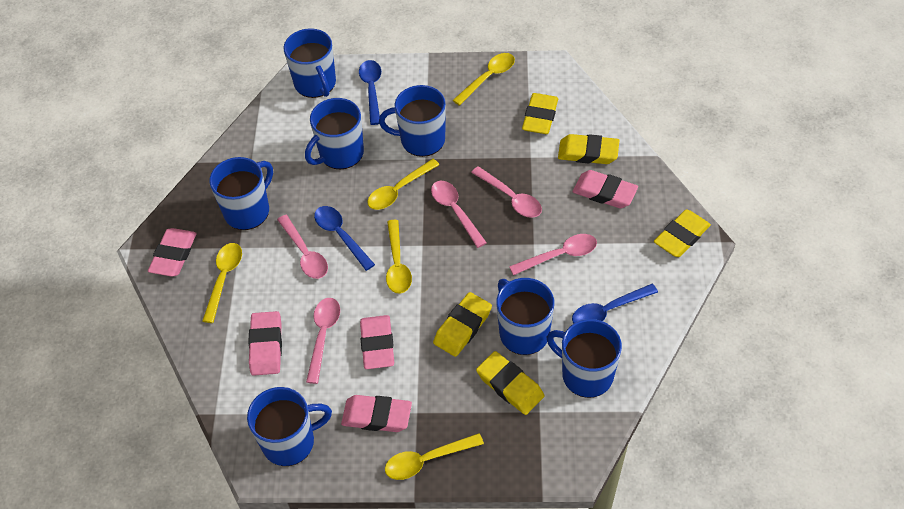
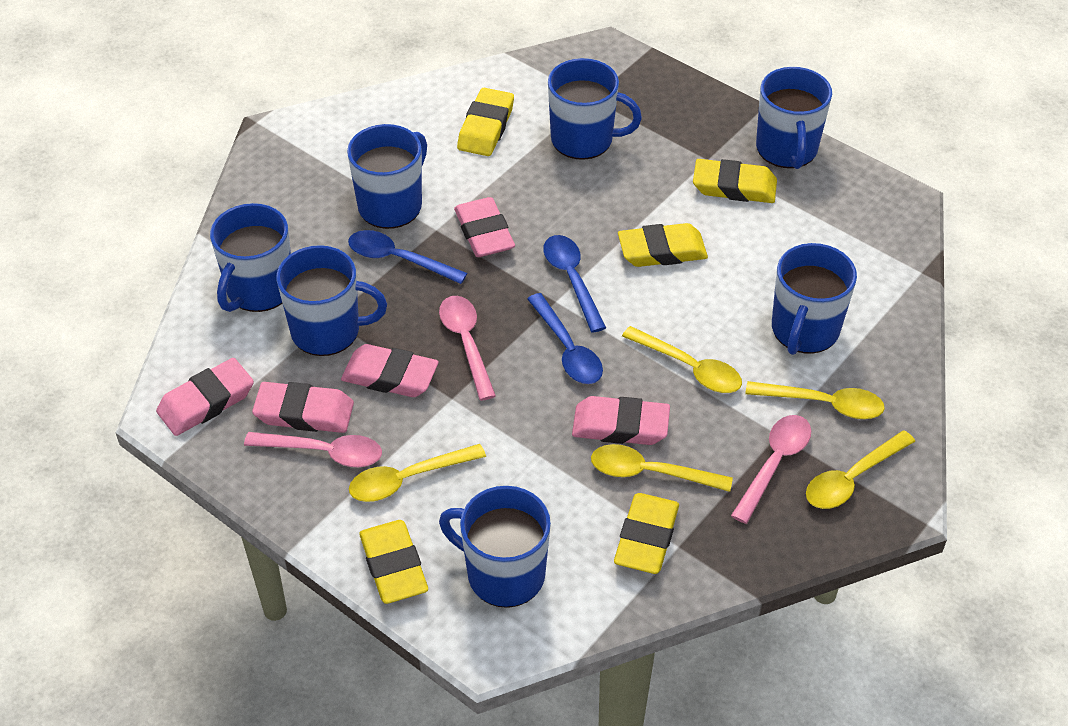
pink spoon: [277,215,328,279] [306,298,340,384] [431,181,487,248] [471,166,542,218] [509,234,597,275] = 5 -> [244,432,382,467] [439,296,496,401] [731,415,811,524] = 3

